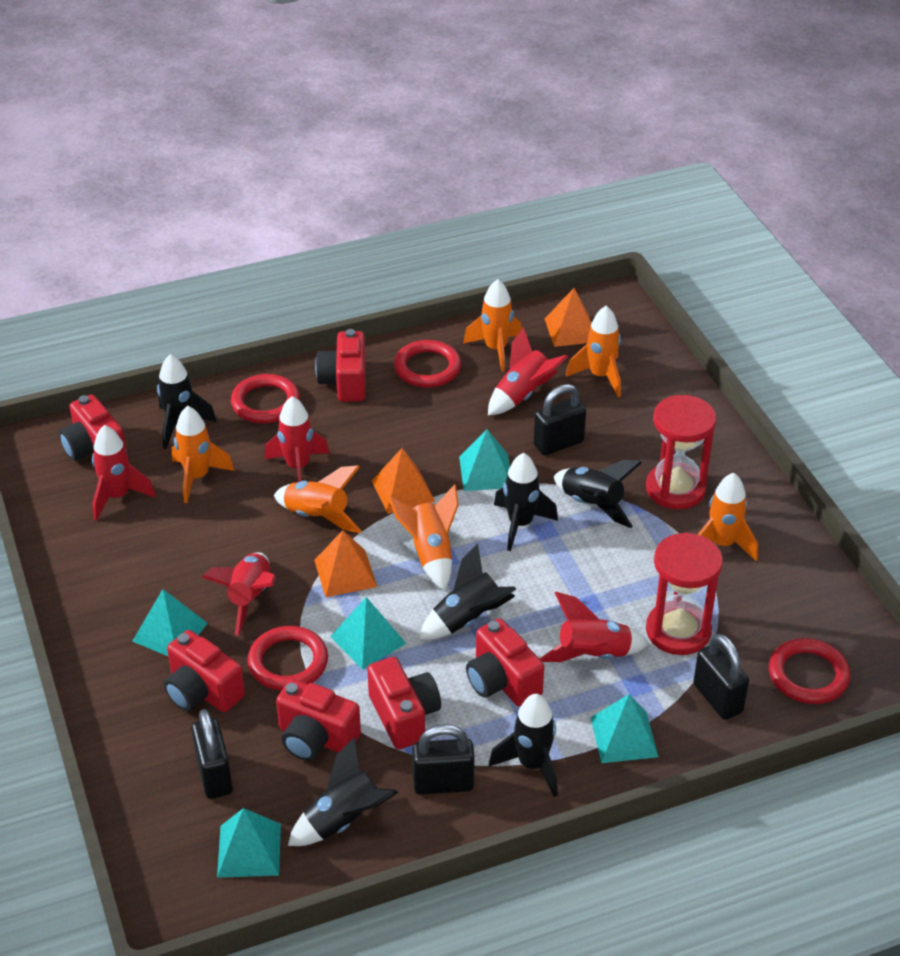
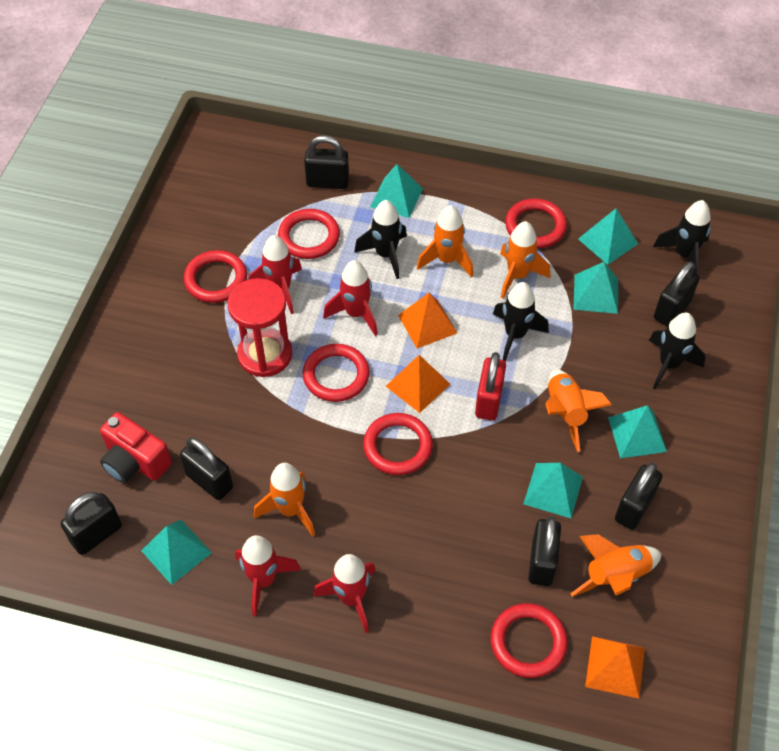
black padlock: [191,709,233,799] [412,724,475,795] [533,384,586,456] [693,634,749,720] = 4 -> [61,492,122,555] [180,438,233,500] [304,135,349,189] [528,516,561,586] [615,463,662,530] [654,262,699,327] = 6
black rocket: [157,354,217,449] [288,737,398,846] [419,543,516,640] [489,694,558,797] [494,453,558,551] [554,460,642,528] = 6 -> [354,200,407,279] [493,282,549,361] [649,313,705,390] [653,200,711,274] = 4
orange rocket: [172,406,234,503] [274,466,362,533] [388,484,459,590] [463,279,522,372] [566,306,621,397] [697,473,758,561] = 6 -> [254,463,315,537] [417,205,473,278] [500,221,550,298] [545,370,612,452] [570,534,662,597] = 5
red camera: [59,394,127,461] [164,630,245,712] [276,679,361,761] [315,329,366,402] [367,657,441,749] [466,618,544,707] = 6 -> [100,412,172,483] = 1
red hourglass: [646,395,717,509] [646,533,723,655] = 2 -> [227,278,292,377] = 1
red padlock: none = 0 -> [475,352,506,421] = 1
red ring: [231,374,300,423] [247,626,328,691] [394,340,461,387] [768,638,851,704] = 4 -> [184,250,247,303] [278,209,340,259] [303,344,370,402] [363,413,433,475] [490,603,568,678] [505,198,567,248] = 6
red rocket: [92,425,156,521] [201,552,276,636] [264,396,329,482] [488,327,568,415] [539,592,649,662] = 5 -> [235,535,301,617] [248,235,302,314] [313,554,376,633] [323,260,378,336] = 4
turquoise pyramid: [132,589,208,656] [217,808,281,878] [330,597,407,670] [459,429,510,491] [590,694,659,763] = 5 -> [141,520,212,585] [370,164,423,218] [523,463,583,518] [573,262,618,314] [578,208,638,265] [608,405,667,458] = 6

